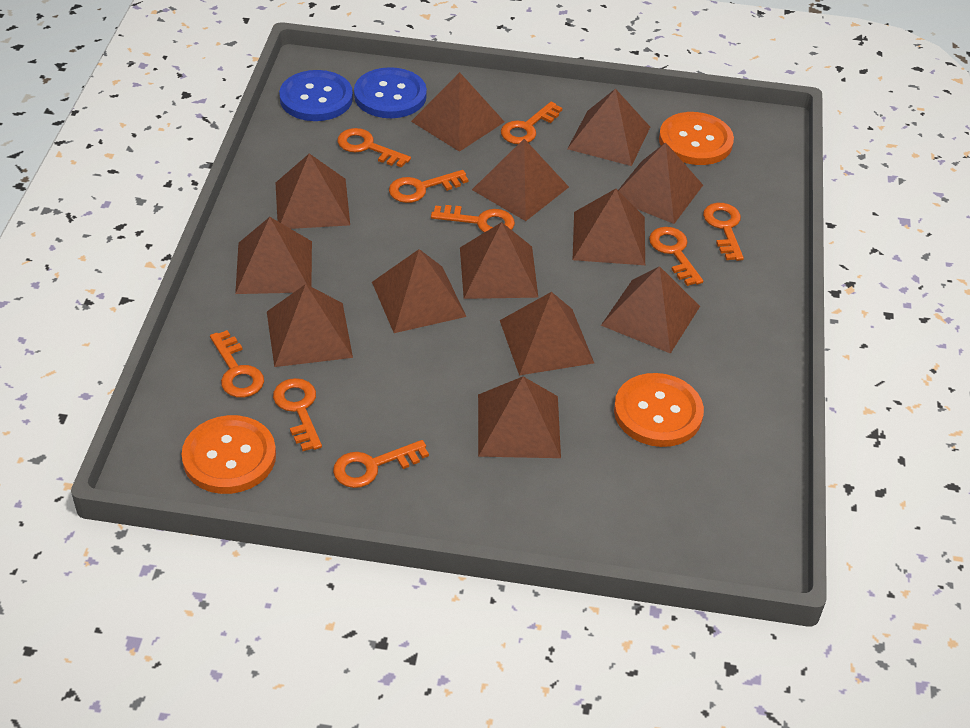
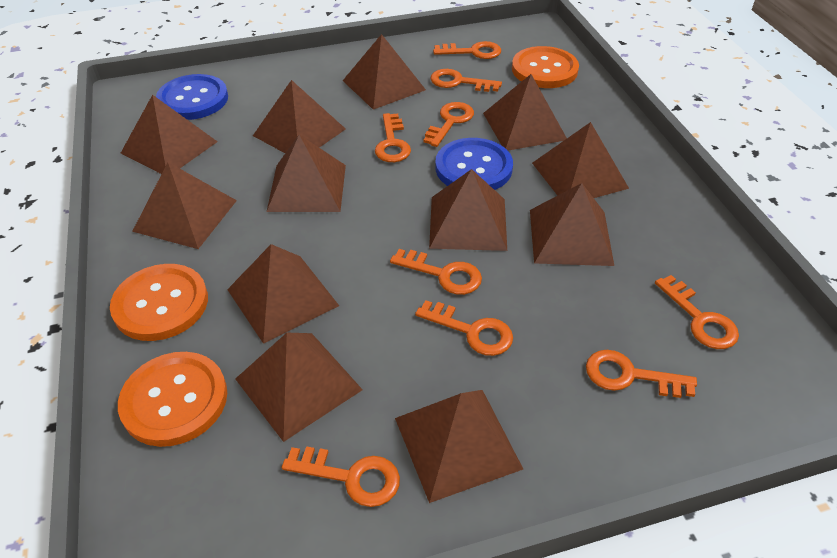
brown pyramid: [235,217,312,294] [267,284,353,367] [276,153,350,229] [372,249,467,333] [411,72,504,152] [460,222,538,299] [472,139,569,221] [478,377,561,458] [500,292,594,375] [567,88,650,166] [573,189,645,265] [601,266,700,354] [618,142,703,224] = 13 -> [121,95,218,174] [132,162,237,249] [227,244,339,344] [235,333,363,442] [253,80,346,153] [267,135,346,212] [343,34,426,110] [395,390,523,503] [429,169,507,251] [483,74,567,150] [530,183,614,266] [532,122,629,198] = 12

